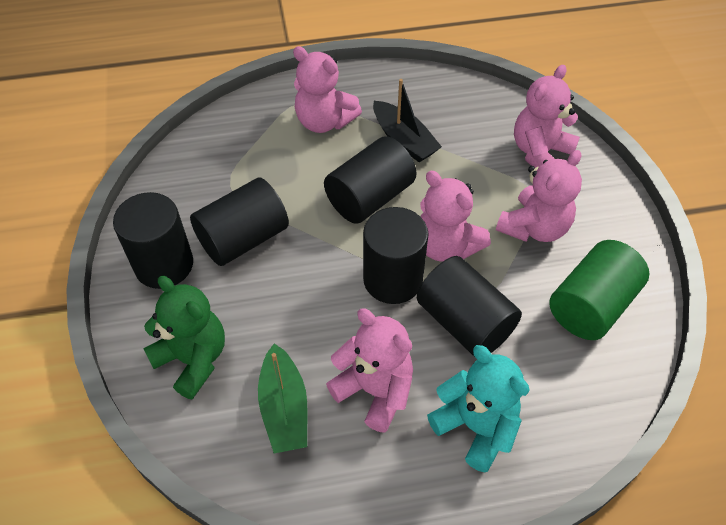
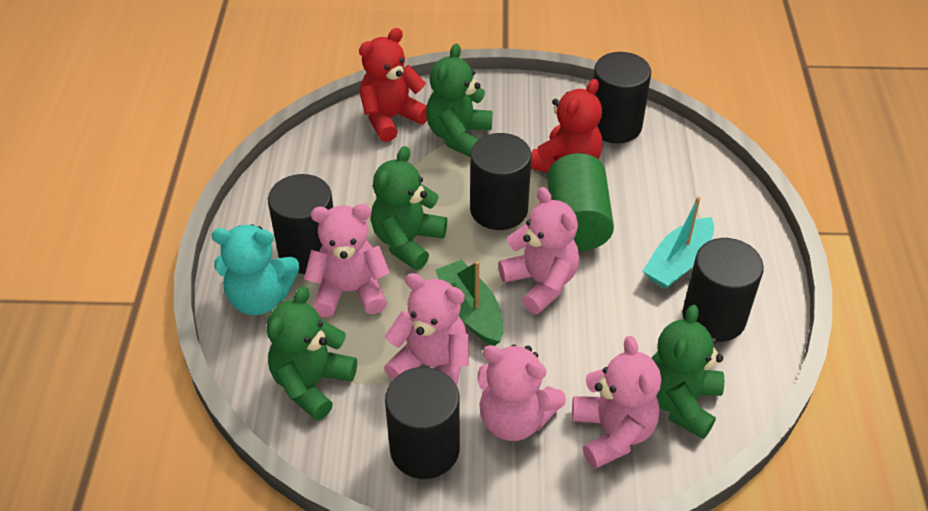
black boat: [373,79,442,162] = 1 -> none = 0
green teddy bear: [143,275,225,400] = 1 -> [267,286,357,421] [371,146,447,270] [426,44,493,157] [651,304,724,439] = 4
red teddy bear: none = 0 -> [359,28,427,142] [531,79,603,173] = 2
turquoise boat: none = 0 -> [643,197,714,289] = 1

